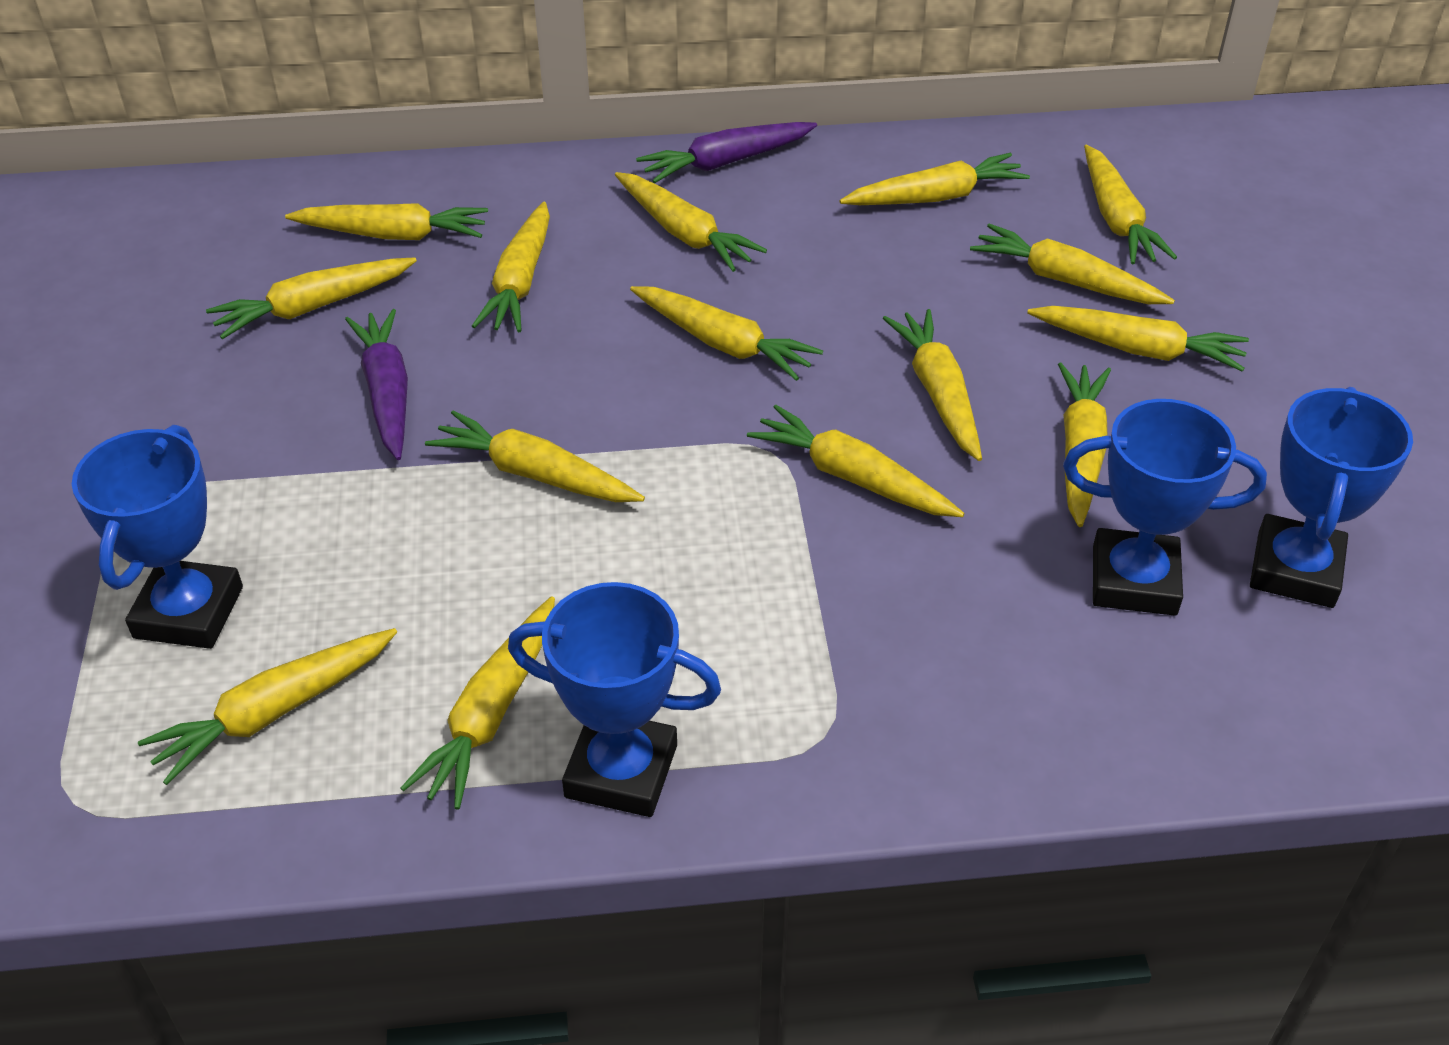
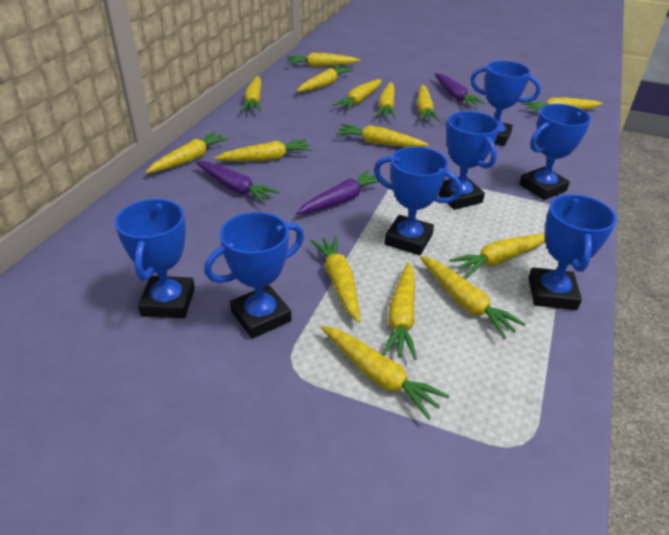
blue trophy: [72,425,243,649] [508,582,721,817] [1063,399,1267,616] [1250,387,1413,608] = 4 -> [115,199,195,318] [204,212,304,339] [374,147,462,255] [438,111,500,210] [470,61,541,146] [519,104,591,200] [529,194,617,310] = 7
purple carrot: [345,309,408,460] [636,122,817,183] = 2 -> [196,161,280,204] [297,170,379,214] [435,73,485,107] = 3

